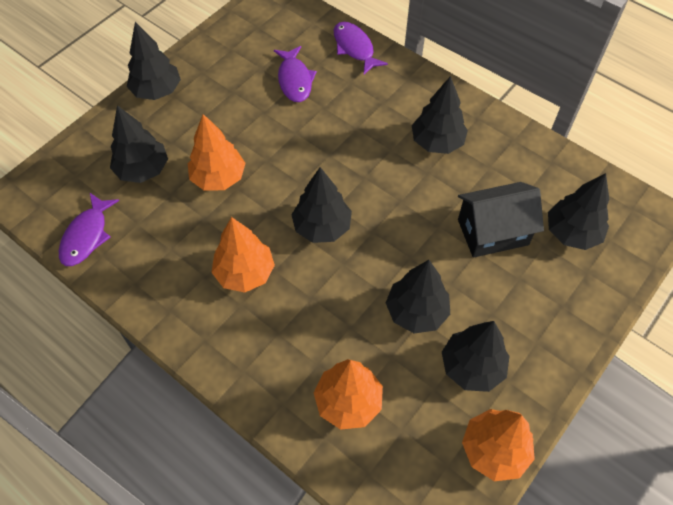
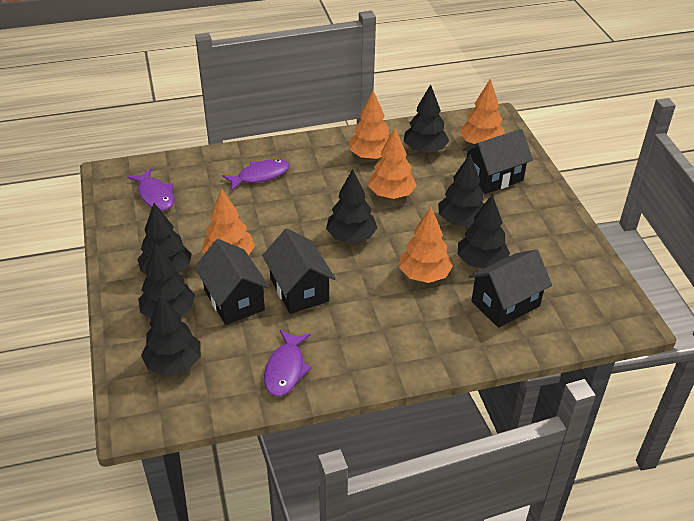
black house: [458,182,544,258] = 1 -> [194,239,270,325] [262,229,336,314] [463,129,533,194] [469,249,552,328] = 4
orange tree: [188,114,246,191] [211,217,275,293] [314,359,383,430] [462,409,535,481] = 4 -> [202,189,255,256] [349,91,389,160] [368,128,417,199] [399,207,453,283] [460,79,504,144] = 5

